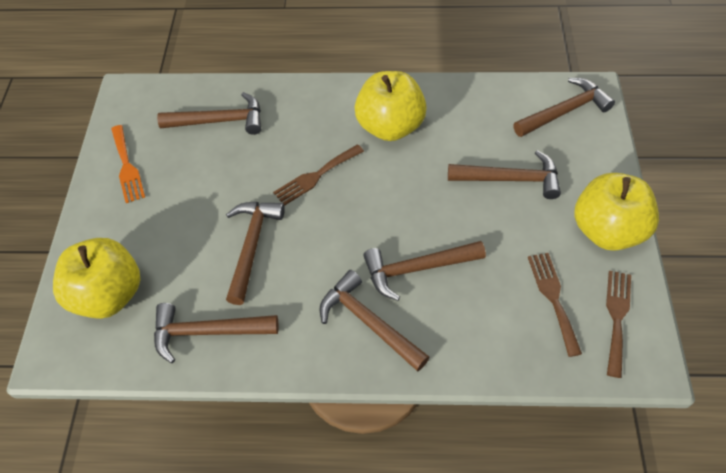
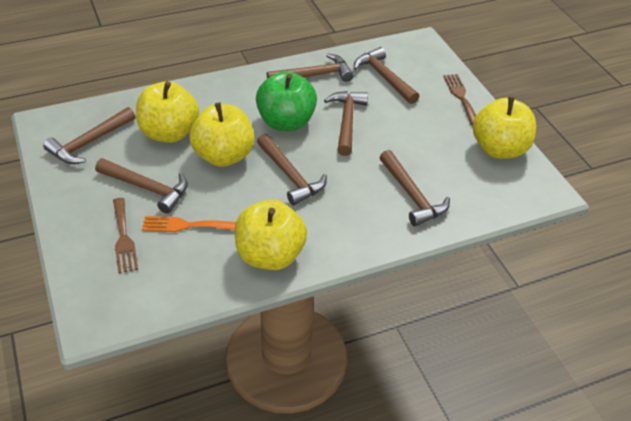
brown fork: [273,144,364,206] [528,253,582,357] [606,271,631,378] = 3 -> [113,198,138,273] [443,74,476,125] = 2
green apple: none = 0 -> [256,71,317,131] = 1
yellow apple: [53,238,140,319] [355,71,427,141] [574,173,659,251] = 3 -> [136,81,199,143] [189,102,254,167] [234,200,307,270] [473,96,536,159] = 4

